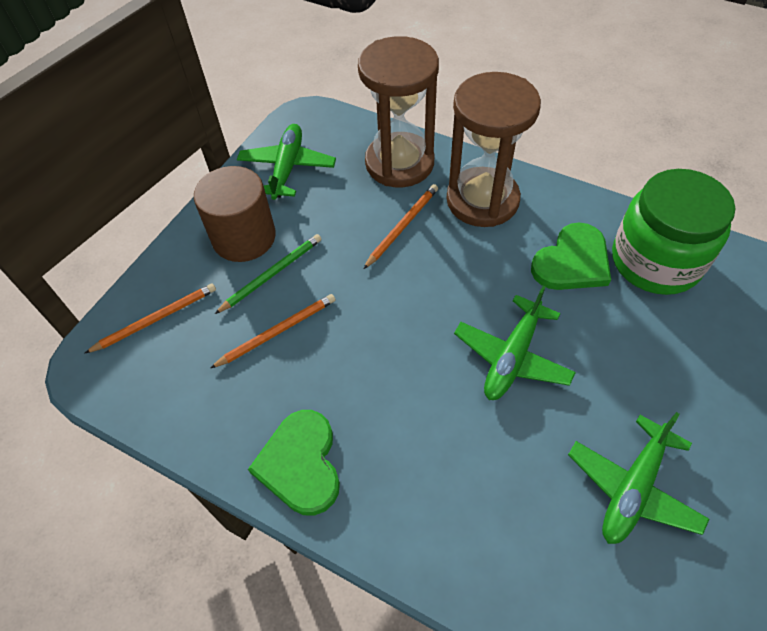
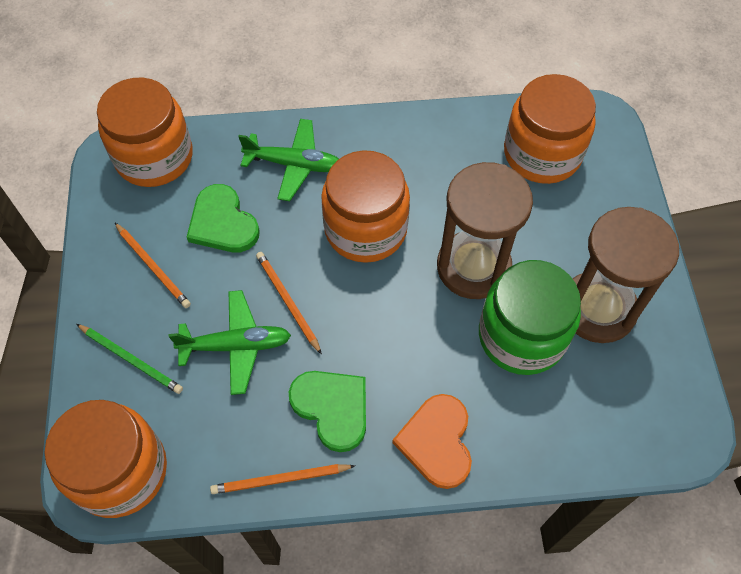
brown cylinder: [194,166,276,262] = 1 -> none = 0
green plane: [237,124,336,200] [454,286,576,400] [568,412,709,544] = 3 -> [169,290,291,395] [238,119,339,201] = 2
orange heart: none = 0 -> [392,394,472,489] = 1
orange jar: none = 0 -> [45,400,167,518] [97,77,193,187] [321,150,410,263] [504,74,596,184] = 4

